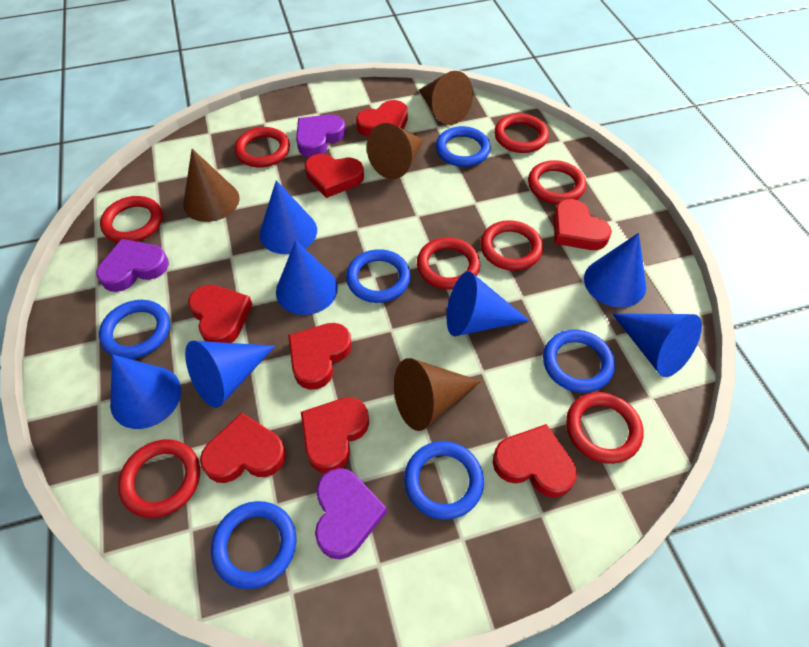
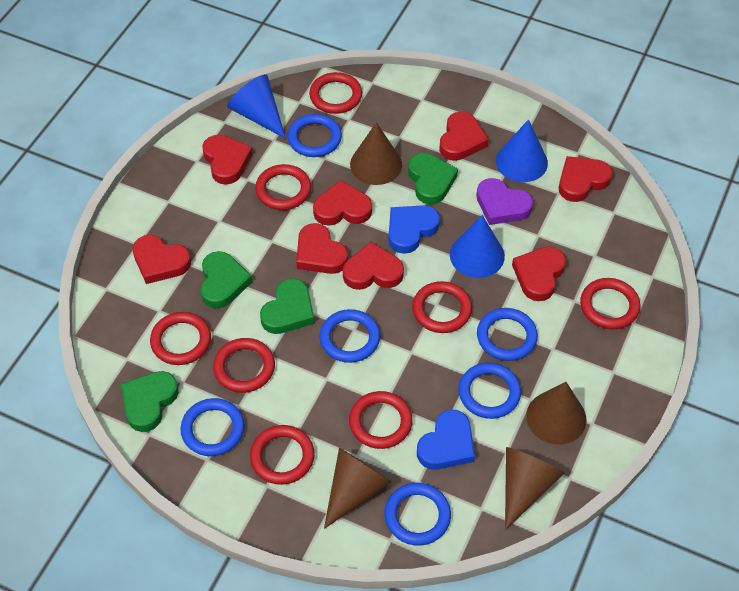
blue cone: [110,355,181,429] [185,341,275,408] [259,180,317,254] [276,240,338,315] [447,271,530,336] [584,233,646,308] [612,313,702,377] = 7 -> [227,74,286,139] [450,215,505,278] [496,119,548,182] = 3
blue heart: none = 0 -> [389,205,440,254] [417,410,475,470] = 2
green heart: none = 0 -> [121,371,179,432] [200,251,252,309] [260,279,315,334] [408,153,458,204] = 4
purple heart: [96,239,169,292] [296,115,346,157] [315,468,387,559] = 3 -> [476,178,533,225] = 1

